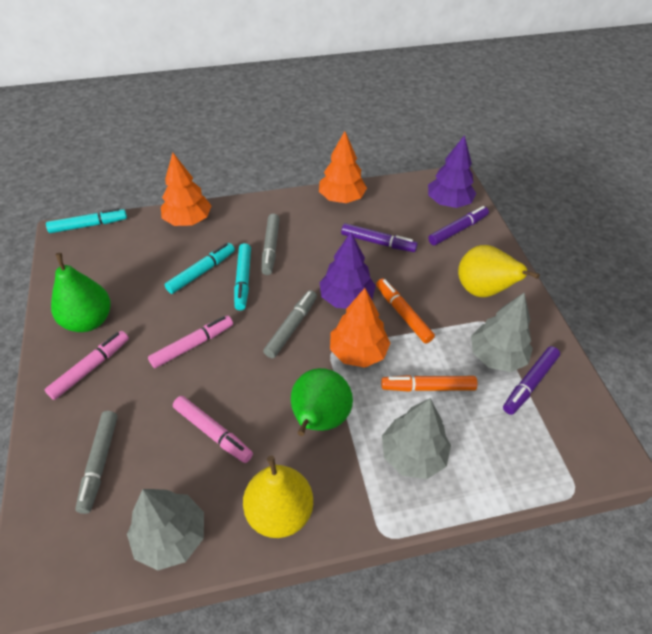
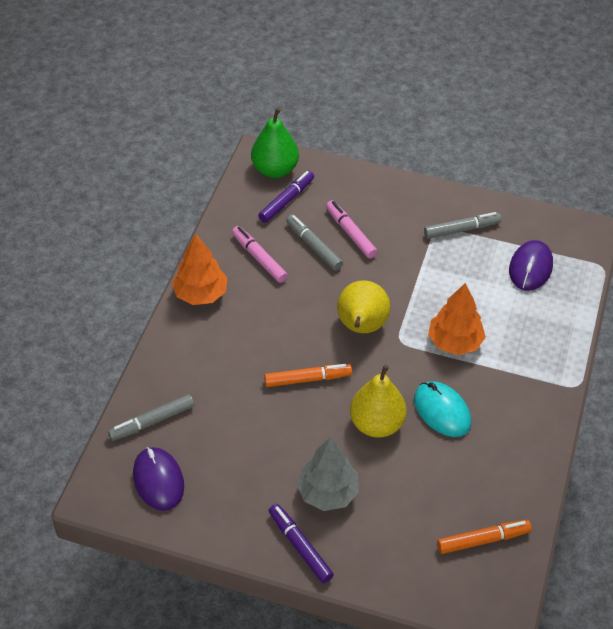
green pear: [51,253,111,332] [291,368,353,436] = 2 -> [251,108,299,178] = 1
grey tree: [127,489,204,571] [382,398,451,479] [471,293,533,372] = 3 -> [296,437,359,511] = 1
orange tree: [161,153,211,226] [319,131,367,203] [330,288,390,368] = 3 -> [172,234,227,305] [428,283,486,355] = 2
pink marker: [45,331,129,400] [148,315,233,368] [173,396,253,463] = 3 -> [232,226,288,283] [326,200,377,258] = 2
purple marker: [341,223,418,252] [428,206,489,246] [503,346,560,415] = 3 -> [258,171,314,223] [268,504,334,583] = 2
purple mouse: none = 0 -> [133,447,184,511] [509,240,553,291] = 2
purple tree: [319,232,376,309] [428,135,476,208] = 2 -> none = 0
turquoise marker: [46,208,127,233] [165,243,235,294] [234,243,251,311] = 3 -> none = 0
turquoise mouse: none = 0 -> [414,381,471,437] = 1

